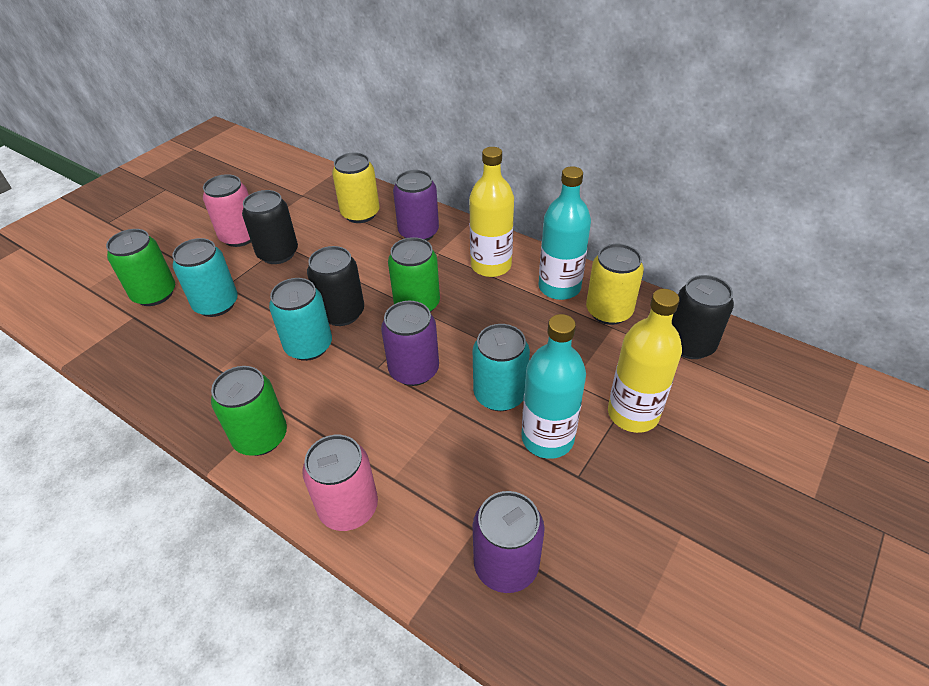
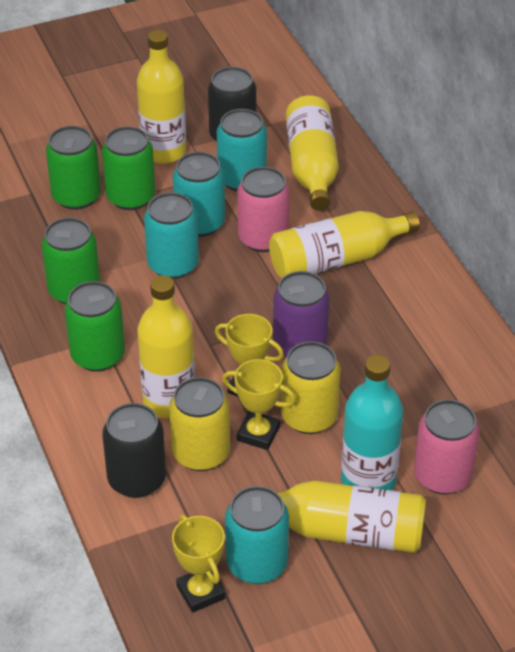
black can: [242,190,298,264] [307,246,364,326] [672,275,734,359] = 3 -> [102,403,166,498] [208,67,257,142] = 2
green can: [106,229,175,306] [211,366,287,456] [388,237,440,312] = 3 -> [42,218,100,304] [46,126,101,210] [65,281,125,372] [102,126,155,210] = 4
purple can: [381,301,439,386] [393,170,439,241] [472,491,545,593] = 3 -> [273,271,330,357] = 1
turquoise bottle: [522,314,586,459] [538,166,591,300] = 2 -> [341,355,403,491] = 1
turquoise can: [172,238,238,317] [269,278,332,361] [473,324,530,411] = 3 -> [144,192,199,279] [173,152,225,237] [217,109,267,191] [225,486,289,584] = 4
yellow bottle: [469,147,514,277] [608,289,682,433] = 2 -> [137,30,186,164] [137,275,195,418] [269,211,420,278] [278,480,426,553] [286,95,339,211] = 5
yellow trophy: none = 0 -> [172,515,225,613] [215,314,284,397] [222,359,296,450] = 3

